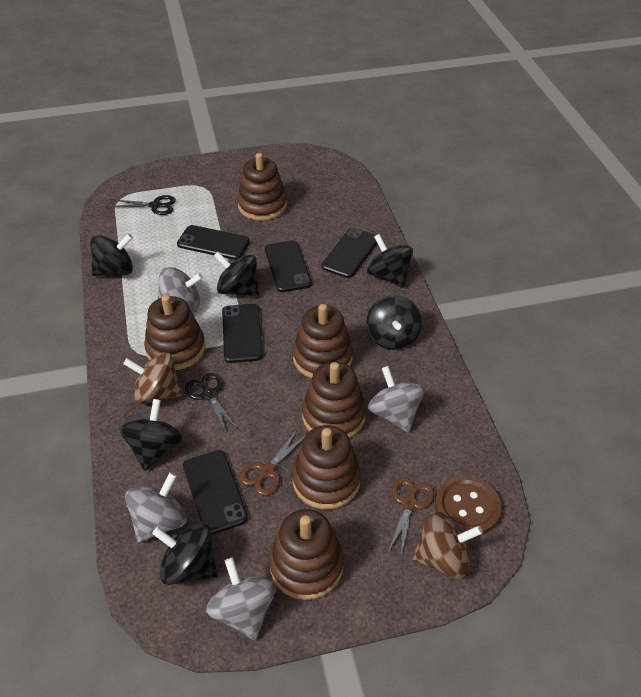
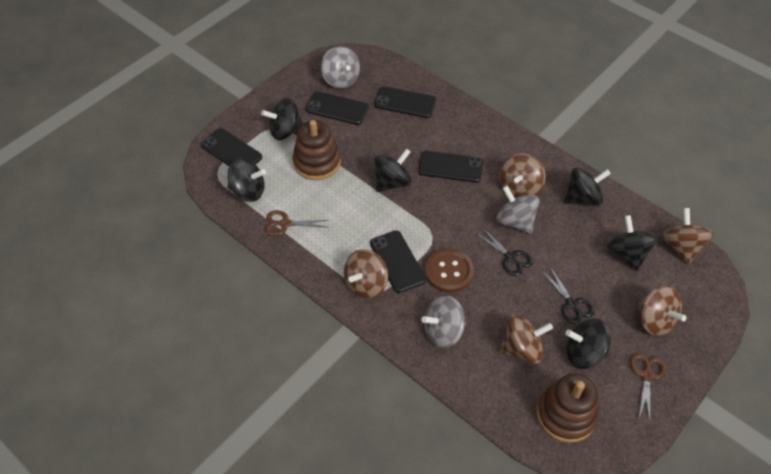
brown spinning top: [123,352,183,404] [412,511,483,578] = 2 -> [344,249,388,299] [499,315,553,364] [500,153,545,198] [638,285,686,336] [662,208,714,264] = 5
brown stacking toy: [144,295,205,370] [237,153,287,221] [269,509,344,600] [292,425,361,510] [293,304,353,379] [302,362,366,438] = 6 -> [293,120,341,180] [537,373,599,443] = 2
grey spinning top: [125,472,187,543] [158,267,203,313] [206,558,276,640] [368,366,425,432] = 4 -> [321,46,360,89] [421,295,466,348] [497,186,540,234] = 3

